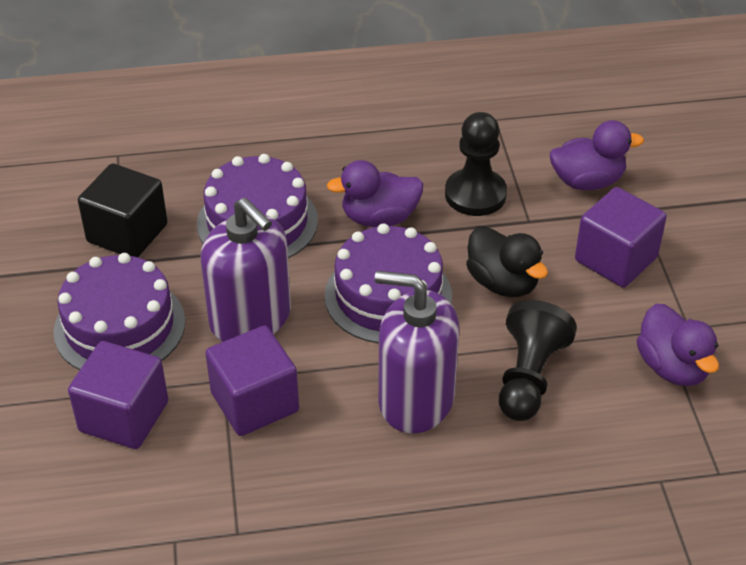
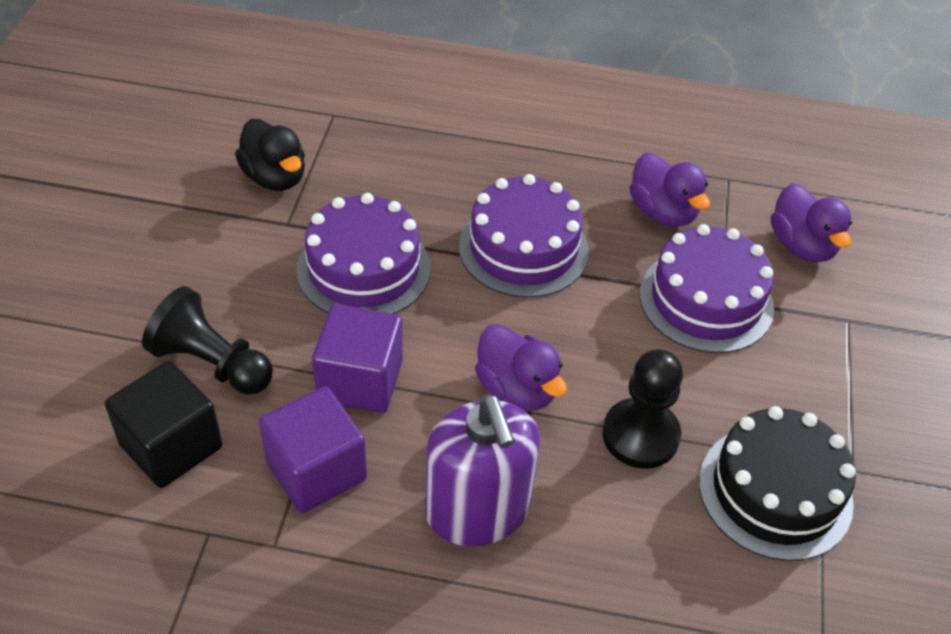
black cake: none = 0 -> [699,406,856,561] = 1
purple cube: [68,341,168,449] [205,325,299,436] [575,187,667,287] = 3 -> [259,386,367,513] [312,304,403,413] = 2
purple soap dispenser: [201,198,291,342] [375,271,459,434] = 2 -> [425,394,540,546] = 1

